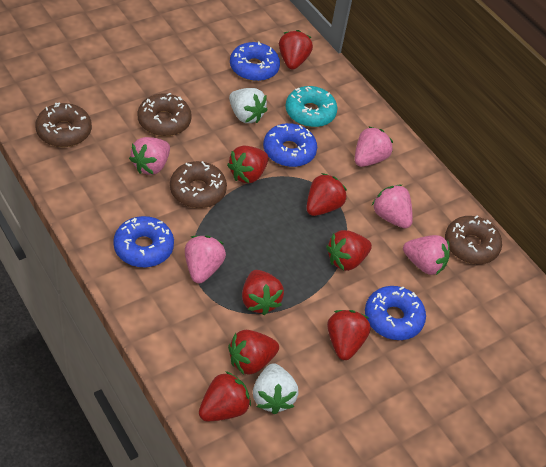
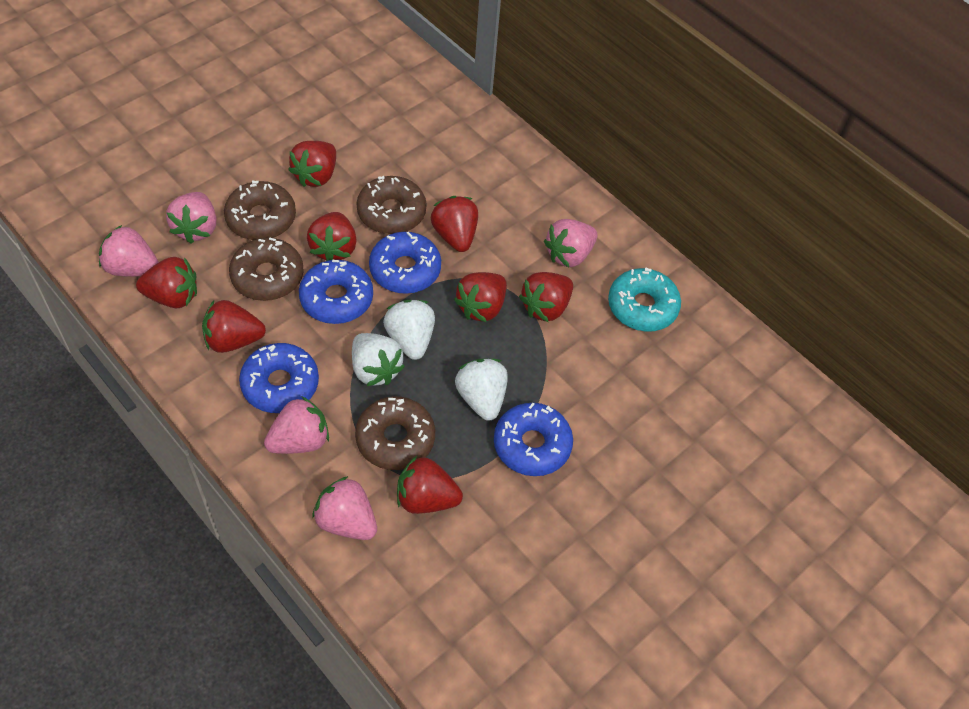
white strawberry: [229,88,268,123] [253,363,299,415] = 2 -> [352,333,405,386] [383,300,435,360] [455,359,508,421] = 3

